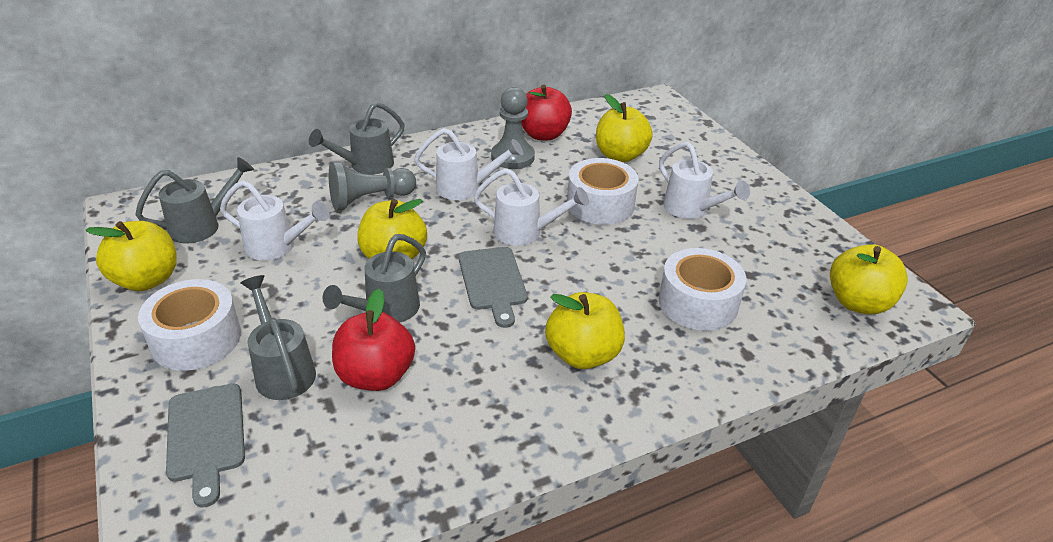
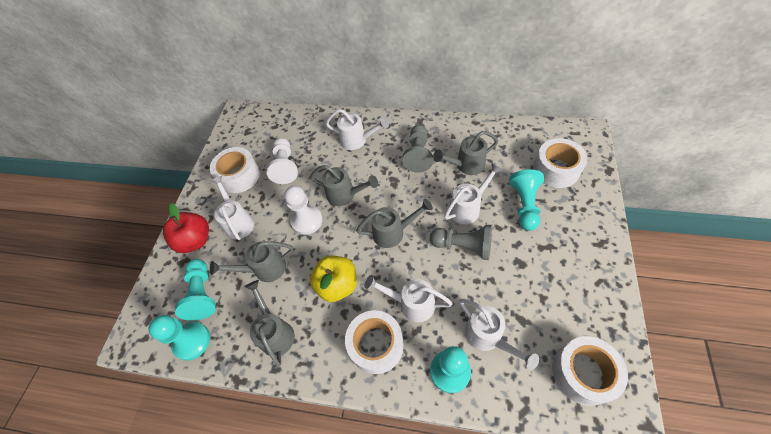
grey cutting board: [166,383,245,508] [459,247,528,328] = 2 -> none = 0
grey watering can: [135,157,254,243] [241,275,316,400] [309,102,405,175] [322,234,426,322] = 4 -> [210,241,293,282] [245,280,295,366] [310,165,378,206] [356,199,433,248] [433,131,498,175] = 5
red apple: [332,289,415,391] [521,85,572,141] = 2 -> [163,203,209,253] = 1
turquoise pawn: none = 0 -> [148,315,210,361] [175,259,216,321] [430,346,471,393] [509,169,544,231] = 4
white pawn: none = 0 -> [267,138,298,184] [284,186,323,235] = 2
white tape: [138,279,241,371] [567,158,638,225] [659,248,746,331] = 3 -> [210,147,260,193] [345,310,404,374] [533,138,588,188] [552,336,628,406] = 4
white watering can: [220,180,330,260] [414,128,523,200] [473,168,589,246] [659,142,750,219] = 4 -> [210,176,254,240] [326,109,389,150] [364,275,453,322] [444,163,503,224] [459,299,539,370] = 5
yellow apple: [85,221,177,291] [357,199,427,259] [545,292,625,369] [596,94,653,162] [830,244,908,314] = 5 -> [310,256,357,302] = 1

